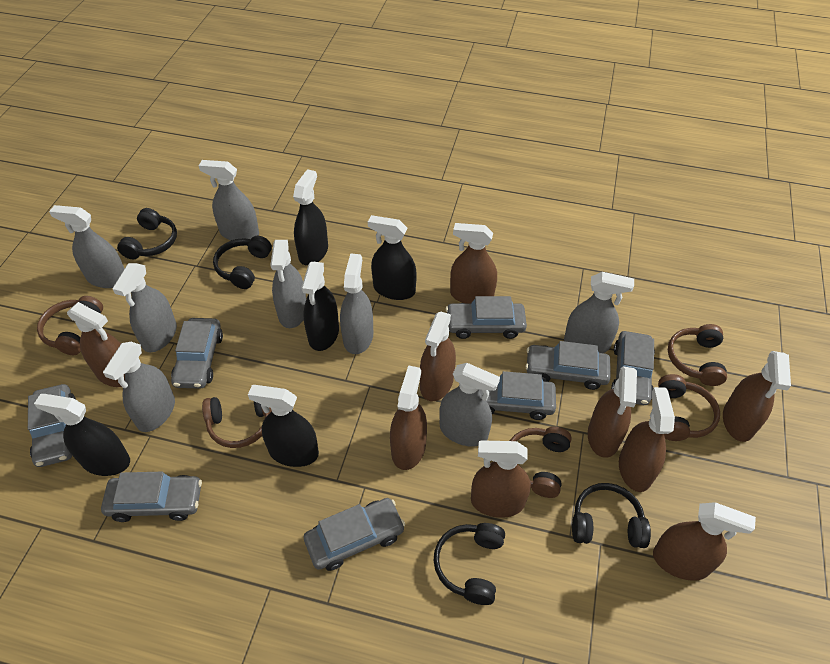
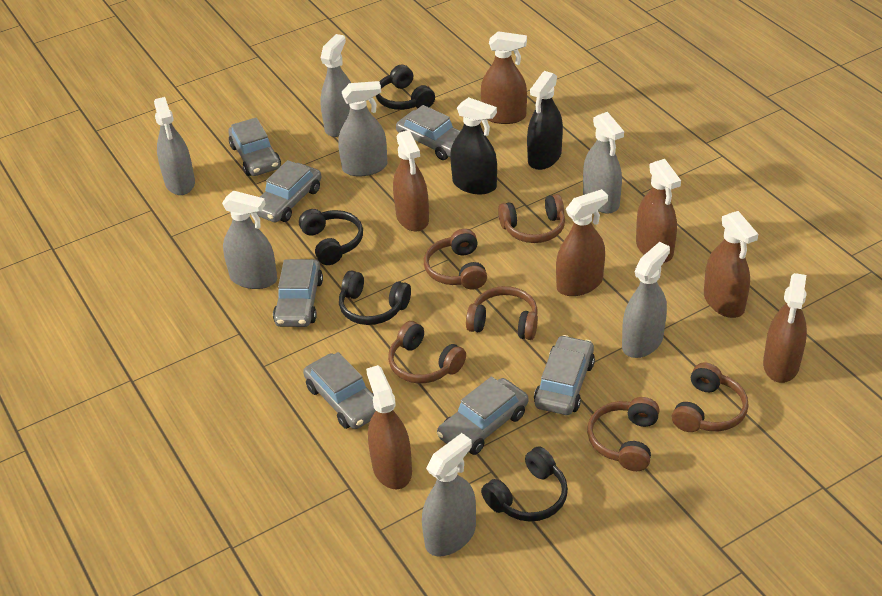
black spray bottle: [34,394,130,476] [248,385,319,467] [293,169,328,266] [301,262,339,351] [368,215,417,300] = 5 -> [450,97,497,194] [527,71,563,170] = 2
brown headphones: [37,296,103,355] [202,397,272,448] [510,427,572,498] [658,374,720,441] [668,324,727,386] = 5 -> [388,321,466,383] [424,229,487,290] [466,286,538,340] [498,194,565,243] [587,397,660,471] [672,363,749,432] = 6
brown spray bottle: [67,302,125,387] [390,365,427,470] [420,312,456,401] [450,223,497,303] [471,440,531,518] [588,367,637,458] [619,387,675,492] [653,502,756,581] [723,351,791,442] = 9 -> [366,365,412,489] [393,130,429,231] [481,31,527,124] [556,189,608,296] [636,159,681,263] [704,211,758,318] [763,273,807,383] = 7
grey car: [28,384,76,467] [101,472,202,522] [171,318,223,389] [304,498,405,571] [446,296,527,339] [478,371,556,420] [526,341,611,390] [611,331,655,405] = 8 -> [228,117,281,176] [256,160,321,223] [273,259,323,327] [303,352,376,429] [396,105,461,160] [437,377,528,455] [534,335,595,415] = 7
grey spray bottle: [49,205,124,288] [103,342,175,432] [112,263,177,352] [199,160,259,240] [270,240,306,328] [340,253,373,354] [439,363,500,446] [564,272,634,353] = 8 -> [154,97,195,195] [222,191,277,289] [320,34,351,137] [338,81,388,177] [422,433,476,556] [583,112,624,213] [622,242,670,358] = 7

